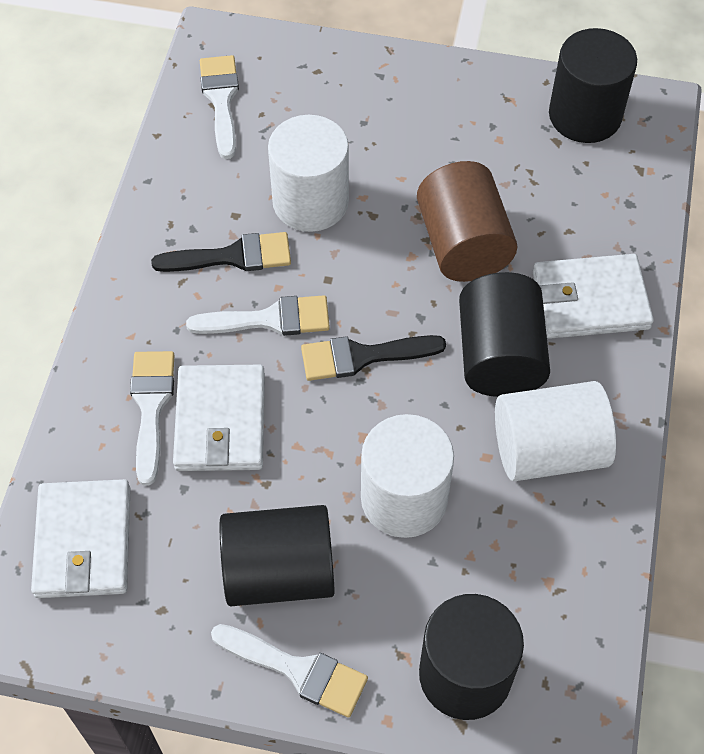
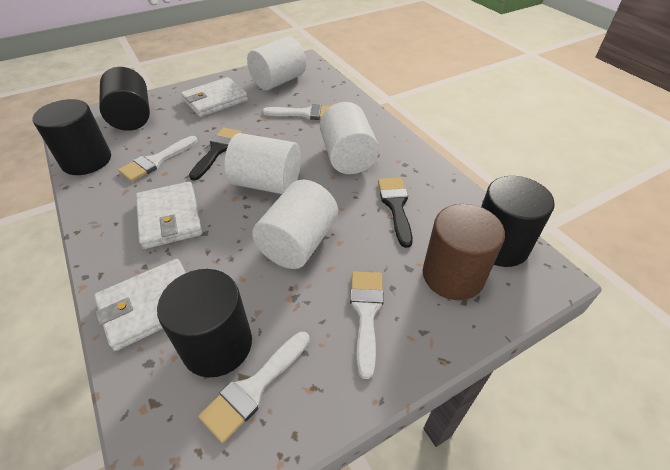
white cylinder: [268,115,349,232] [361,414,454,538] [495,381,616,481] = 3 -> [224,133,301,194] [247,36,306,90] [252,180,338,269] [320,102,379,174] = 4

